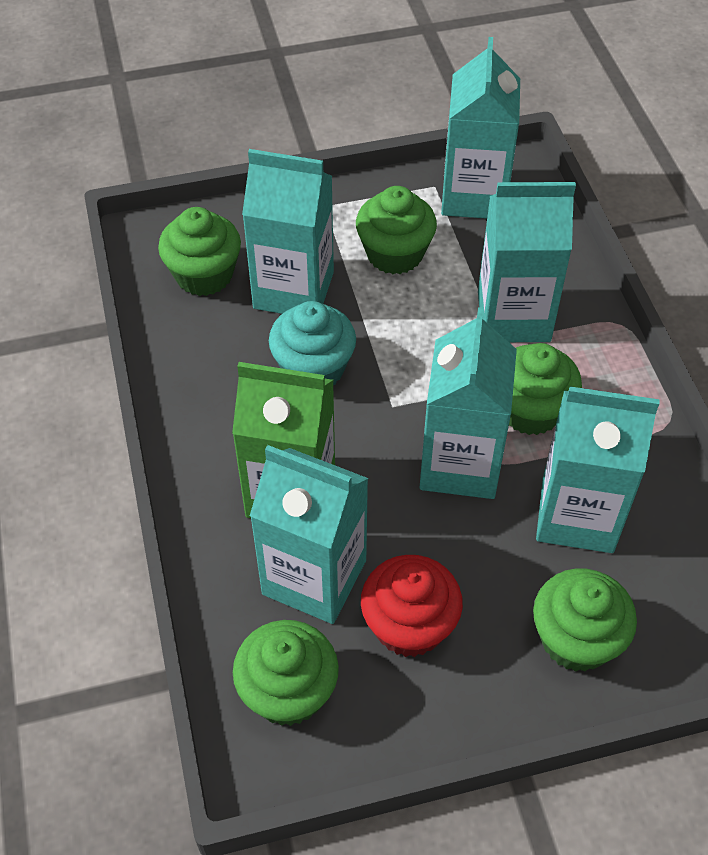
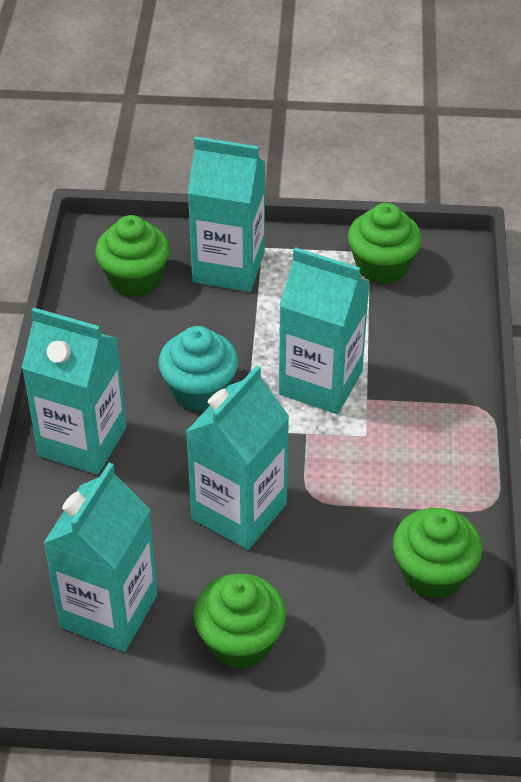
green carton: [232,362,335,518] = 1 -> none = 0
green cupcake: [158,207,241,296] [233,620,339,726] [356,186,437,274] [509,343,582,435] [533,568,637,672] = 5 -> [95,215,170,297] [194,574,286,669] [348,203,422,284] [393,508,482,599] = 4
red cupcake: [361,555,463,657] = 1 -> none = 0
turquoise carton: [242,149,334,314] [250,445,369,624] [420,307,517,499] [441,37,520,219] [478,182,576,342] [536,387,660,553] = 6 -> [22,307,126,474] [43,463,157,652] [186,365,290,550] [188,137,265,292] [279,247,370,414] = 5

